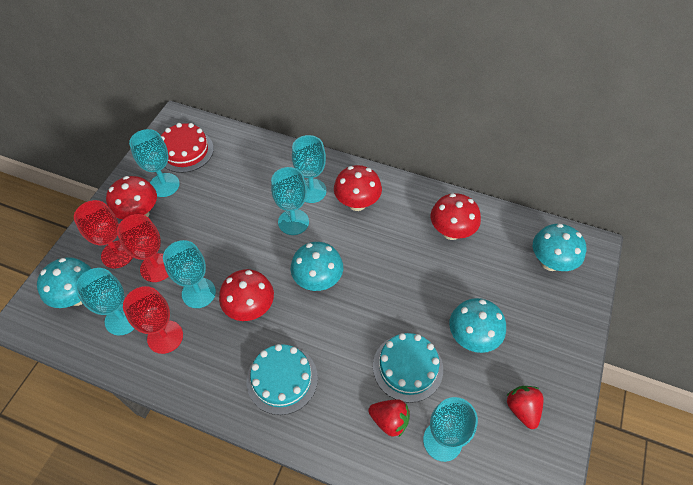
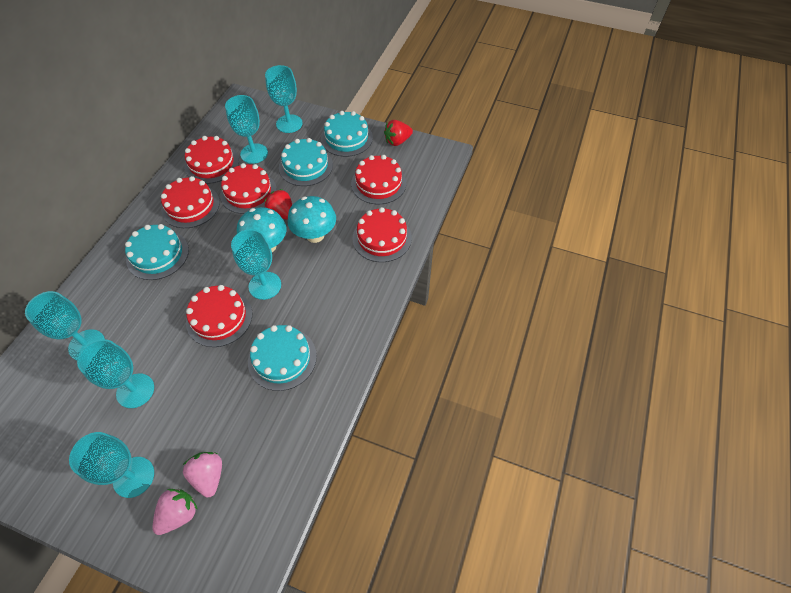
pink strawberry: none = 0 -> [152,489,198,535] [183,452,222,498] = 2
red cake: [161,123,214,173] = 1 -> [161,176,220,228] [184,136,239,184] [186,285,252,347] [220,163,277,214] [351,155,406,204] [352,207,412,262] = 6
red goblet: [74,200,133,268] [117,214,168,282] [123,286,183,354] = 3 -> none = 0
red mushroom: [106,176,157,219] [219,269,274,321] [334,165,382,211] [431,193,481,240] = 4 -> none = 0
turquoise cake: [246,344,318,415] [373,333,443,403] = 2 -> [125,224,189,280] [248,325,317,391] [279,138,333,186] [321,111,373,157] = 4
turquoise mushroom: [37,257,92,308] [290,242,343,291] [449,298,506,353] [533,224,586,271] = 4 -> [237,207,287,252] [288,196,336,243] = 2

